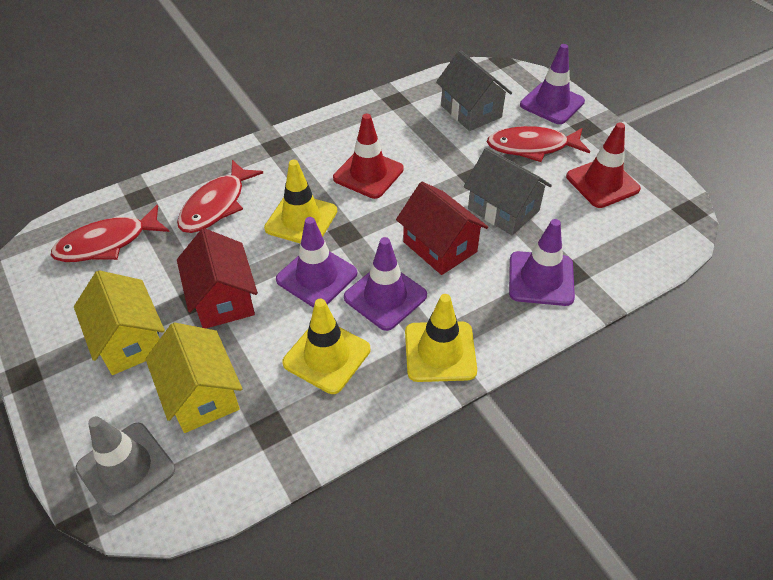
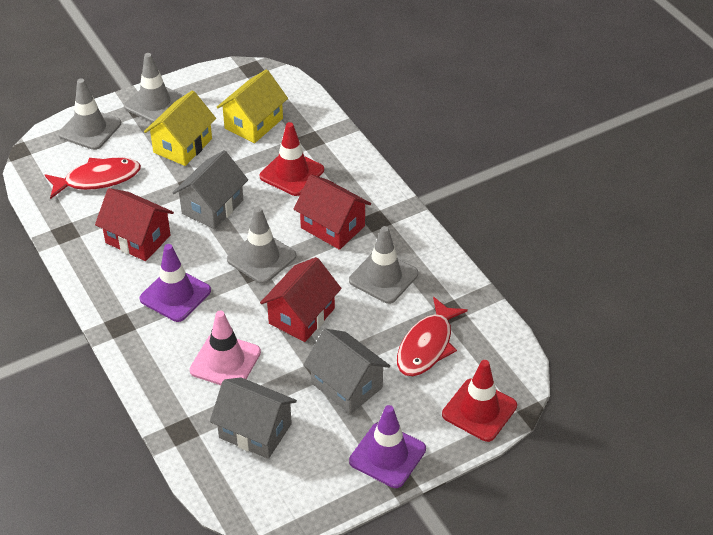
grey house: [436,50,512,131] [464,148,552,235] = 2 -> [172,150,248,229] [210,377,297,459] [303,329,390,414] = 3
grey traffic cone: [76,416,175,517] = 1 -> [58,78,121,150] [124,53,184,123] [227,207,296,284] [349,226,418,304] = 4
pink traffic cone: none = 0 -> [190,311,261,385] = 1
purple traffic cone: [276,217,357,308] [344,237,427,331] [509,219,575,306] [520,44,585,124] = 4 -> [140,244,211,322] [349,405,426,488] = 2
red fish: [51,205,170,262] [177,160,263,233] [487,126,590,162] = 3 -> [45,157,141,199] [397,297,468,376] = 2
red house: [177,228,258,328] [396,182,488,275] = 2 -> [95,188,174,261] [260,257,341,342] [294,174,371,250] = 3
yellow traffic cone: [264,160,337,243] [282,298,370,394] [405,294,477,382] = 3 -> none = 0

